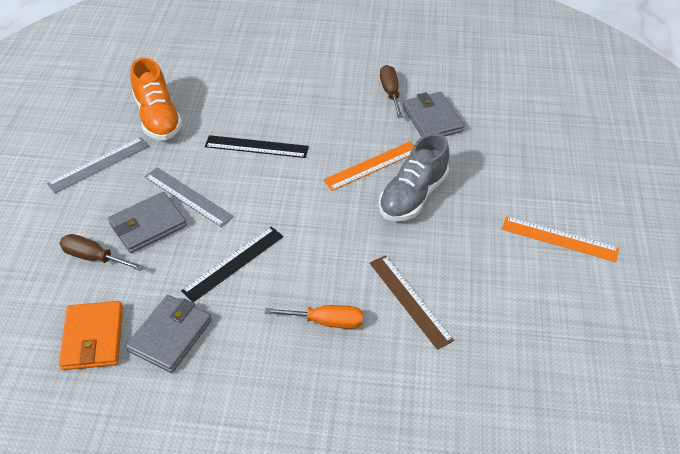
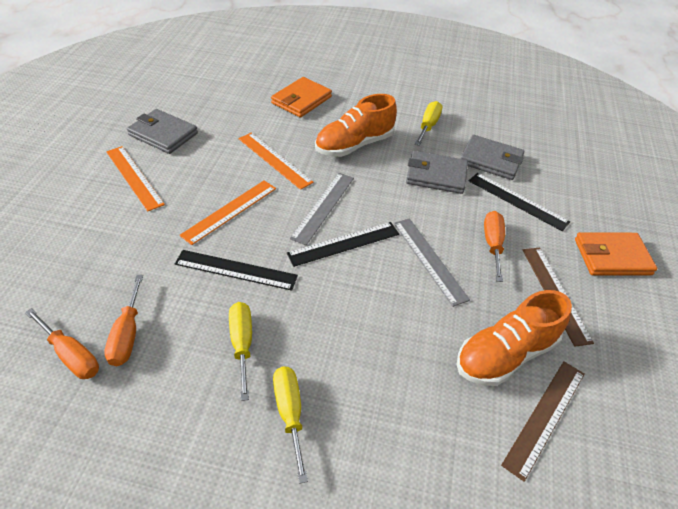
black ruler: [181,226,283,302] [205,135,309,158] = 2 -> [175,250,298,291] [287,222,399,267] [469,173,570,231] = 3
brown ruler: [370,255,454,350] = 1 -> [501,361,584,482] [523,247,594,347] = 2
brown screwdriver: [59,234,144,271] [380,65,403,118] = 2 -> none = 0
grey shoe: [379,133,449,221] = 1 -> none = 0
orange ruler: [323,141,414,191] [502,216,619,262] = 2 -> [106,146,165,211] [180,180,276,245] [238,133,314,190] = 3
orange screwdriver: [265,305,363,329] = 1 -> [25,308,99,379] [104,275,143,366] [484,211,505,282] = 3
orange shoe: [130,57,182,140] = 1 -> [315,94,397,157] [456,290,572,386] = 2
orange wallet: [59,301,123,370] = 1 -> [271,77,332,118] [575,232,657,275] = 2
yellow screwdriver: none = 0 -> [229,302,252,401] [273,366,308,484] [415,101,442,146] = 3

